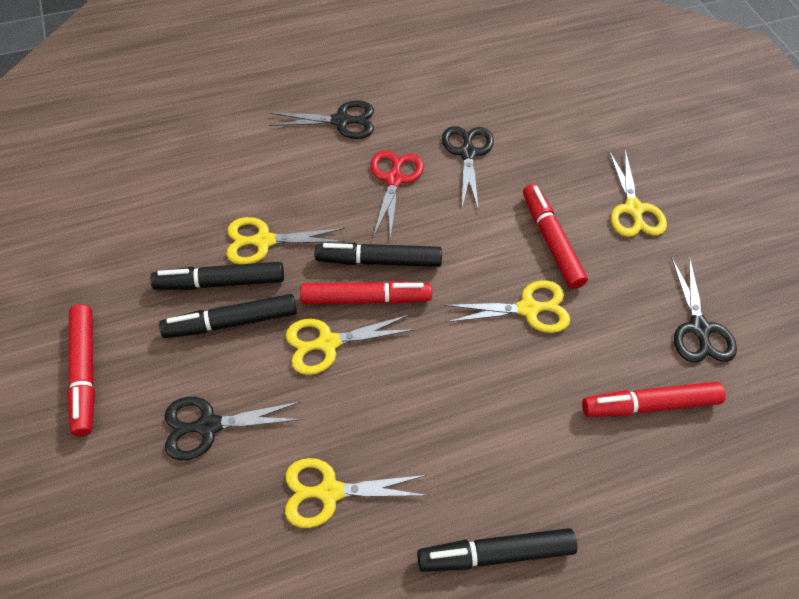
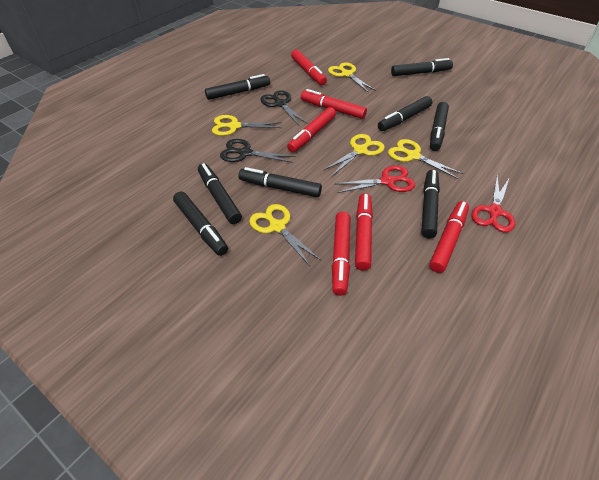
black marker: [150,262,284,290] [159,294,297,338] [315,243,442,267] [417,528,577,572] = 4 -> [173,191,228,256] [198,163,242,224] [205,74,270,100] [239,167,322,197] [378,96,432,131] [391,58,453,76] [421,170,440,238] [430,102,449,151] = 8
black scissors: [165,397,303,460] [269,100,374,139] [442,126,494,211] [671,256,737,362] = 4 -> [220,139,296,163] [260,90,308,125] = 2
red marker: [67,304,95,436] [300,281,432,304] [523,184,588,289] [582,382,726,417] = 4 -> [287,107,336,152] [291,50,327,85] [301,89,367,119] [332,212,350,296] [355,193,373,271] [429,201,469,273] = 6
red scissors: [370,150,424,239] = 1 -> [335,165,415,193] [471,176,515,233] = 2

